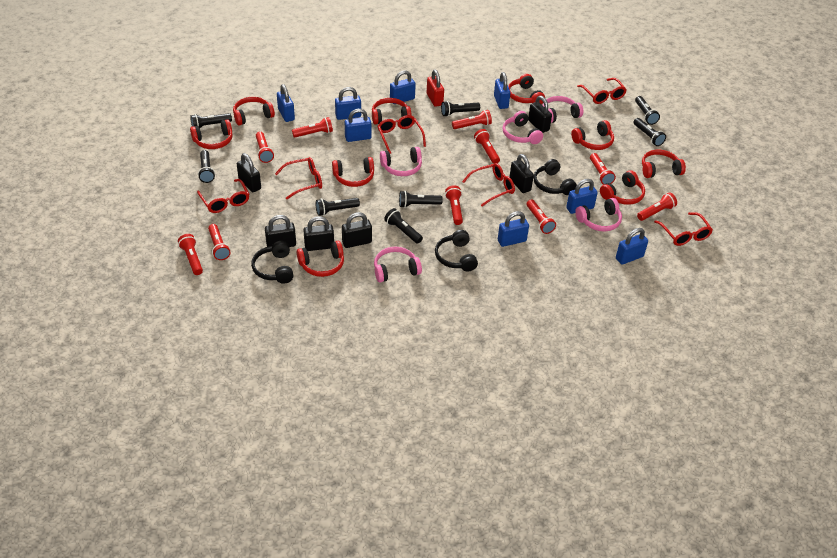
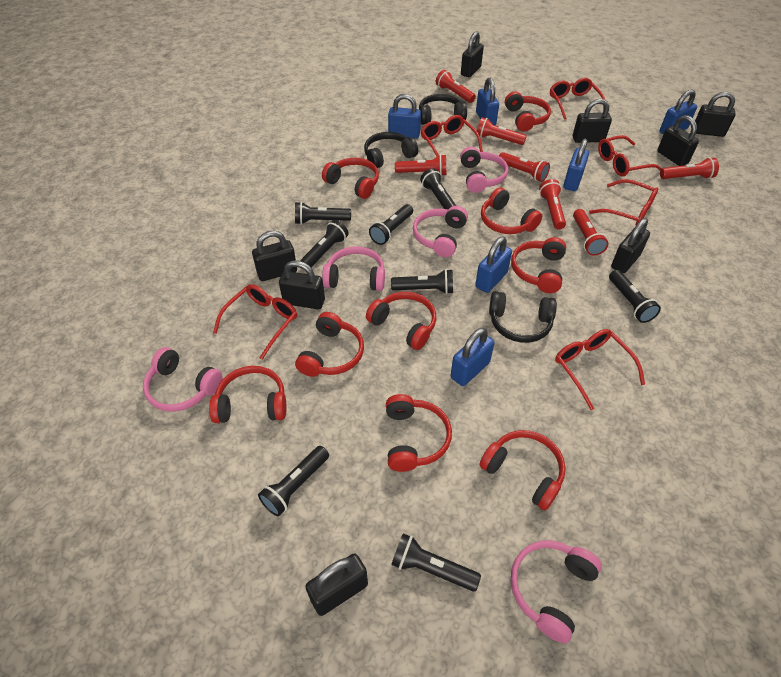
black padlock: [237,153,261,192] [265,215,296,247] [303,217,334,251] [342,212,372,248] [510,154,534,193] [528,96,552,133] = 6 -> [252,231,297,281] [279,260,325,310] [305,553,368,616] [461,31,484,77] [573,99,612,143] [611,218,650,273] [657,115,699,166] [695,92,736,137] = 8
blue padlock: [277,84,295,122] [335,87,361,120] [345,109,372,142] [390,71,416,104] [494,72,511,109] [498,211,529,247] [566,179,598,214] [616,228,648,265] = 8 -> [388,94,421,139] [451,328,494,386] [475,237,512,293] [476,78,499,125] [563,139,589,191] [660,89,697,135] = 6
red flashlight: [178,234,203,275] [208,224,231,260] [256,132,274,163] [292,117,333,138] [445,185,463,225] [452,110,492,129] [474,129,500,164] [526,199,556,234] [590,153,616,185] [637,192,677,221] = 10 -> [395,154,446,176] [436,70,476,103] [477,117,527,145] [499,152,550,182] [539,179,566,229] [573,209,608,256] [660,157,719,179] = 7
red padlock: [427,70,444,107] = 1 -> none = 0

